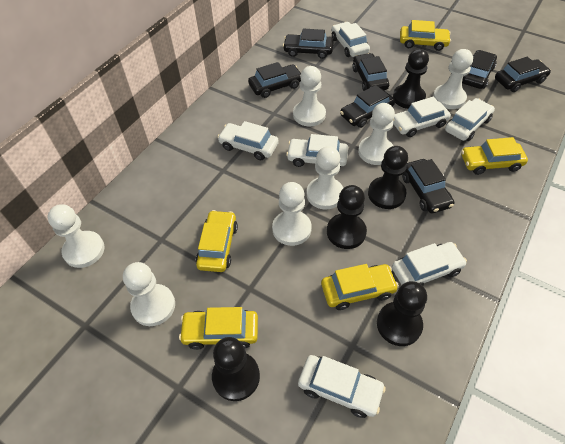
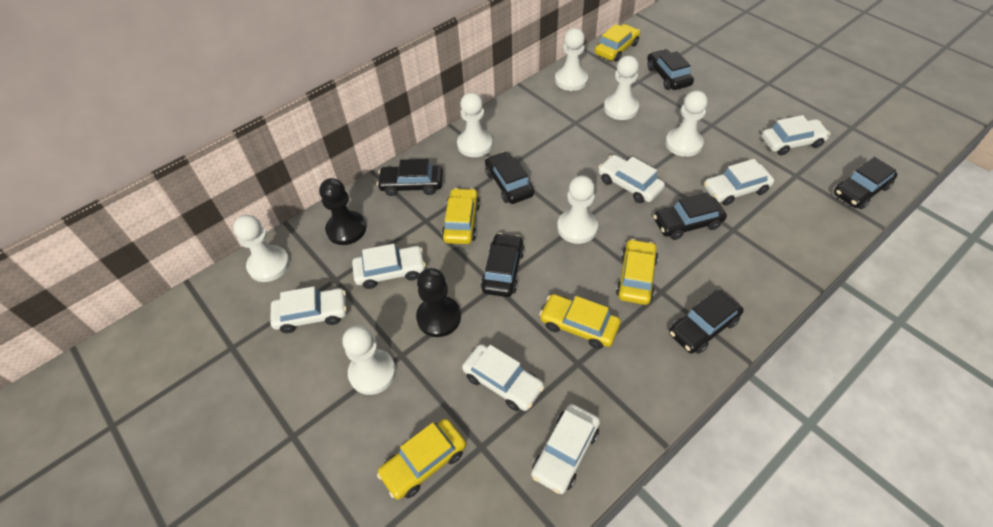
black pawn: [212,337,260,401] [327,185,367,249] [368,146,408,209] [377,281,427,346] [393,49,429,109] = 5 -> [319,178,366,245] [416,268,461,337] = 2

